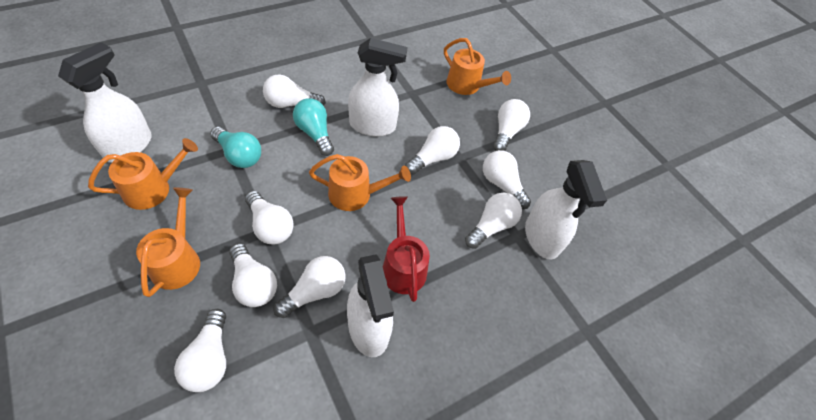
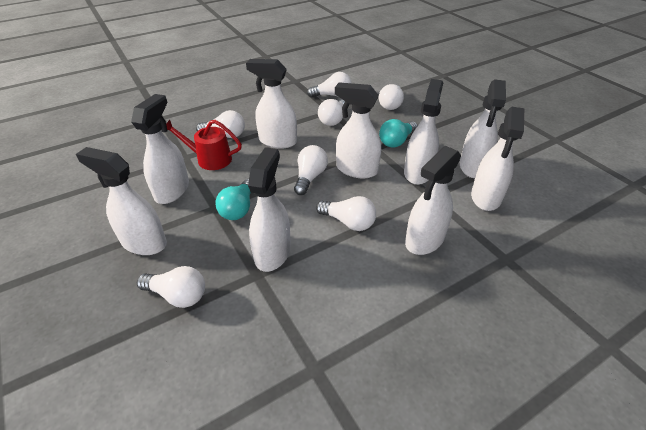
orange watering can: [88,138,198,210] [136,188,200,297] [309,154,411,211] [444,38,511,95] = 4 -> none = 0
white light bulb: [174,309,226,392] [229,243,277,307] [245,191,294,245] [263,74,326,108] [273,256,346,318] [405,126,460,175] [465,193,522,249] [483,150,531,209] [493,99,530,151] = 9 -> [137,266,205,308] [196,110,245,138] [294,145,328,195] [307,72,351,97] [316,196,376,231] [318,99,345,126] [379,84,404,110] = 7
white spray bottle: [58,42,152,163] [347,254,394,357] [348,38,407,136] [525,160,607,260] = 4 -> [76,147,167,255] [131,94,189,204] [246,59,297,149] [248,147,291,272] [335,82,381,178] [404,79,443,185] [405,146,461,255] [460,79,506,178] [471,107,524,211] = 9

